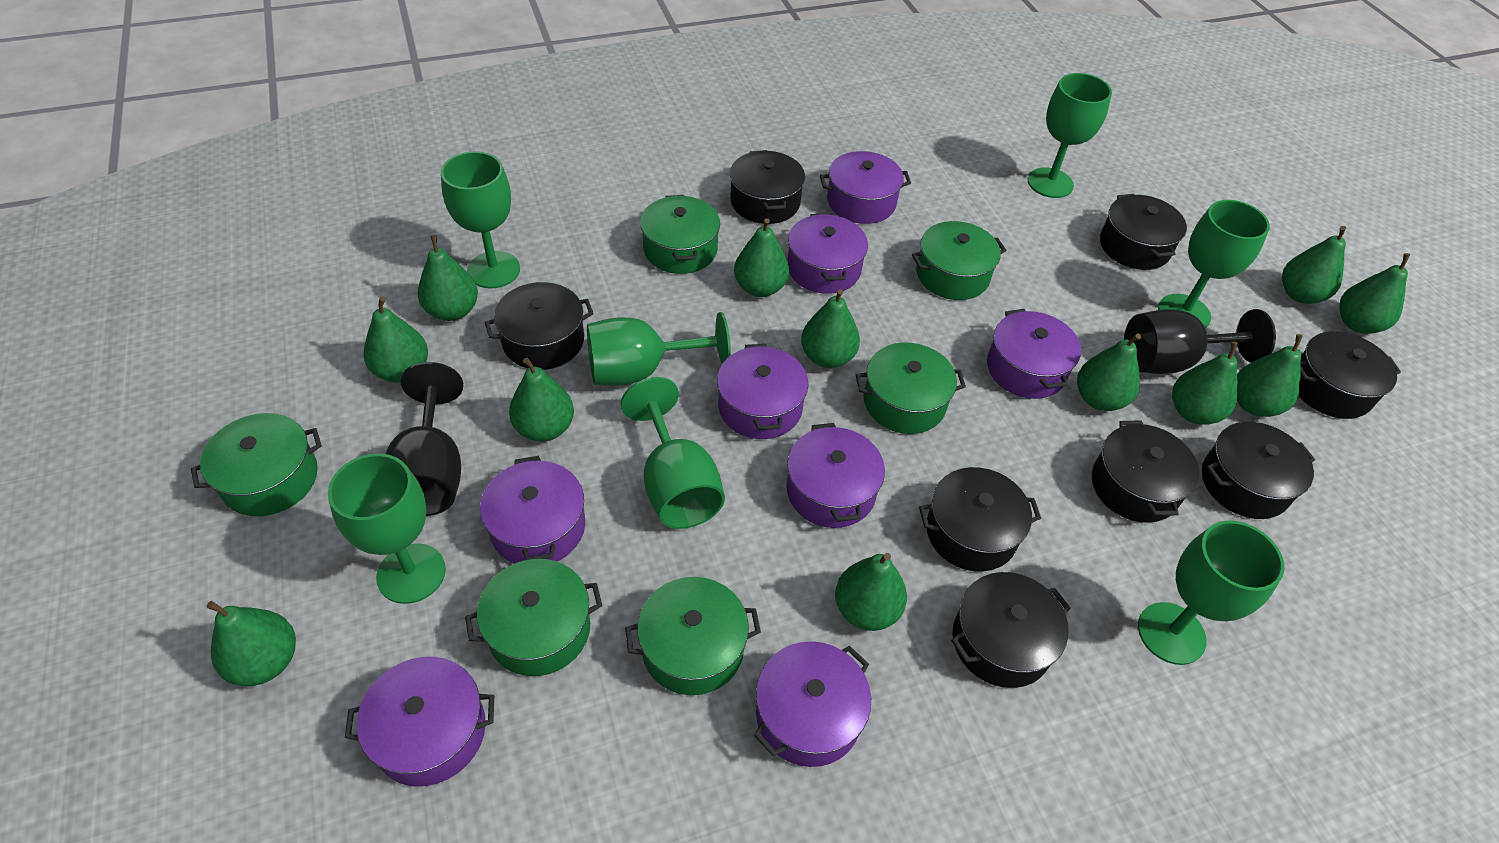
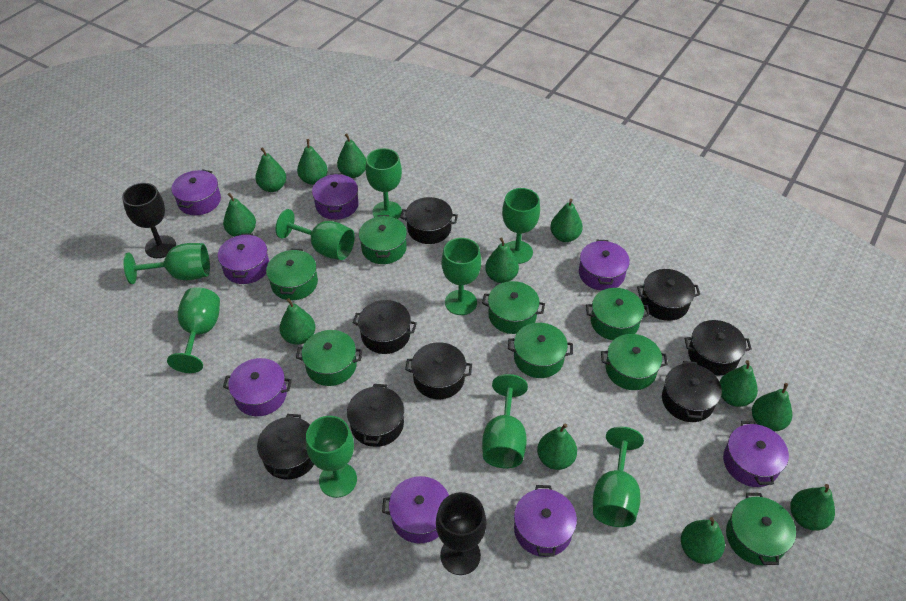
green goblet: [328,453,446,604] [441,151,520,288] [587,312,731,385] [621,377,725,529] [1028,73,1112,198] [1138,520,1285,665] [1158,200,1270,329] = 7 -> [124,243,210,284] [167,287,220,373] [275,209,355,260] [306,416,357,498] [365,148,402,219] [442,238,481,315] [482,374,528,468] [502,188,540,264] [593,427,644,527] = 9
green pot: [191,413,322,516] [465,559,602,676] [625,577,761,695] [640,195,720,274] [856,342,966,434] [912,221,1007,300] = 6 -> [266,249,318,300] [296,330,362,386] [359,215,407,264] [482,281,545,334] [508,323,573,378] [586,288,650,340] [601,334,668,390] [726,493,796,565] = 8

